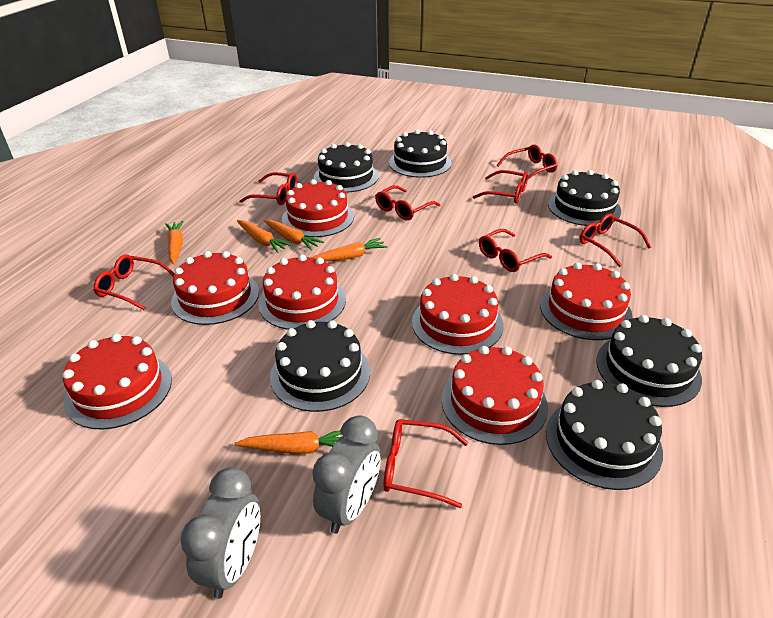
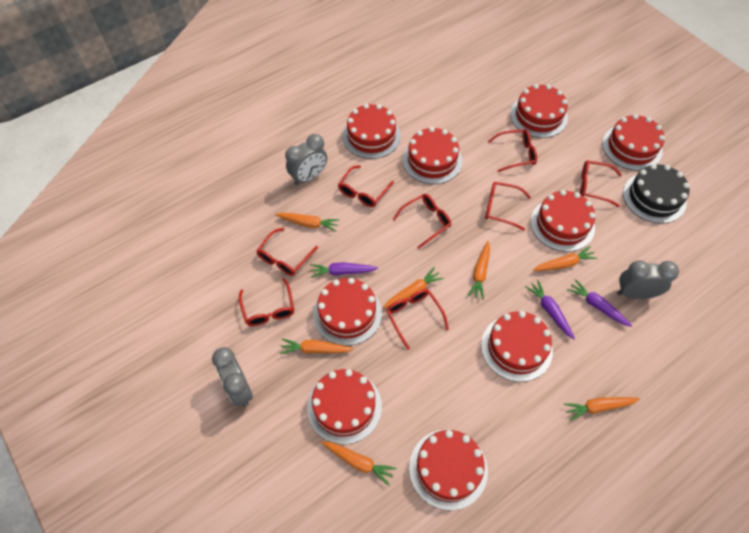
black cake: [270,320,370,412] [314,142,379,193] [389,130,452,178] [546,380,663,490] [548,170,621,226] [596,315,702,407] = 6 -> [623,164,690,223] = 1
grey clock: [180,467,260,599] [312,415,381,534] = 2 -> [212,347,253,406] [285,134,327,185] [617,260,679,299] = 3
orange carrot: [165,221,184,265] [234,430,341,454] [237,220,292,253] [264,220,324,251] [312,238,387,262] = 5 -> [275,213,340,232] [280,339,354,355] [321,441,397,486] [383,267,444,308] [468,241,490,300] [533,246,598,271] [564,397,640,421] = 7
purple carrot: none = 0 -> [310,262,378,278] [525,280,575,339] [567,279,632,327] = 3
red cake: [63,334,172,429] [171,251,259,325] [259,255,346,330] [282,179,354,237] [412,274,503,355] [442,346,548,445] [540,262,633,340] = 7 -> [307,369,382,444] [313,278,382,346] [343,104,401,159] [403,127,462,184] [409,430,488,511] [481,311,553,382] [510,84,568,138] [531,190,595,252] [602,114,665,171] = 9

